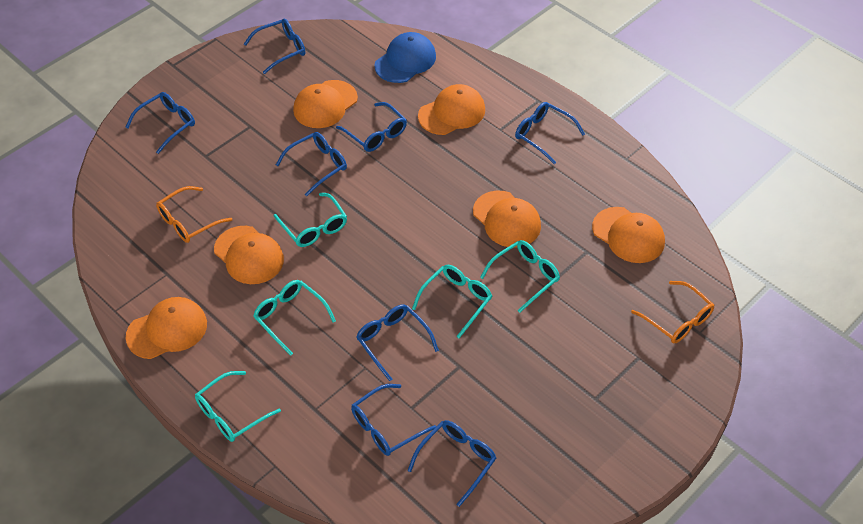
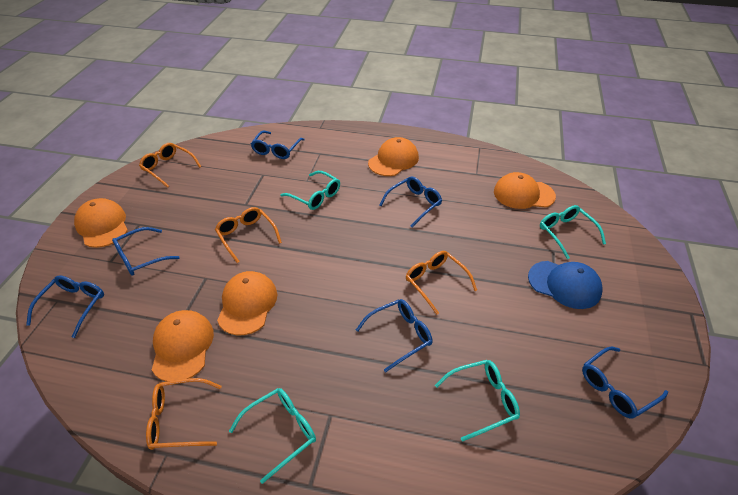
blue glasses: [125,92,195,154] [244,19,305,74] [276,132,347,196] [336,102,407,152] [351,384,436,456] [356,304,439,381] [407,420,496,507] [515,102,585,164] = 8 -> [26,275,104,338] [112,227,180,276] [251,131,305,159] [356,299,433,372] [379,176,442,227] [582,346,668,419] = 6
orange cap: [126,297,207,359] [214,226,284,284] [293,80,358,128] [418,84,485,135] [473,191,541,248] [592,207,665,263] = 6 -> [74,198,128,248] [152,310,214,382] [217,271,277,335] [368,137,419,176] [494,172,556,209] = 5
orange glasses: [156,186,232,243] [631,281,714,343] = 2 -> [139,143,201,188] [146,378,222,450] [215,207,282,263] [406,251,477,315] = 4
turquoise glasses: [195,371,281,442] [253,280,336,356] [274,193,347,247] [412,265,492,338] [480,240,560,313] = 5 -> [229,388,316,484] [280,171,340,210] [435,360,520,442] [540,205,606,259] = 4

